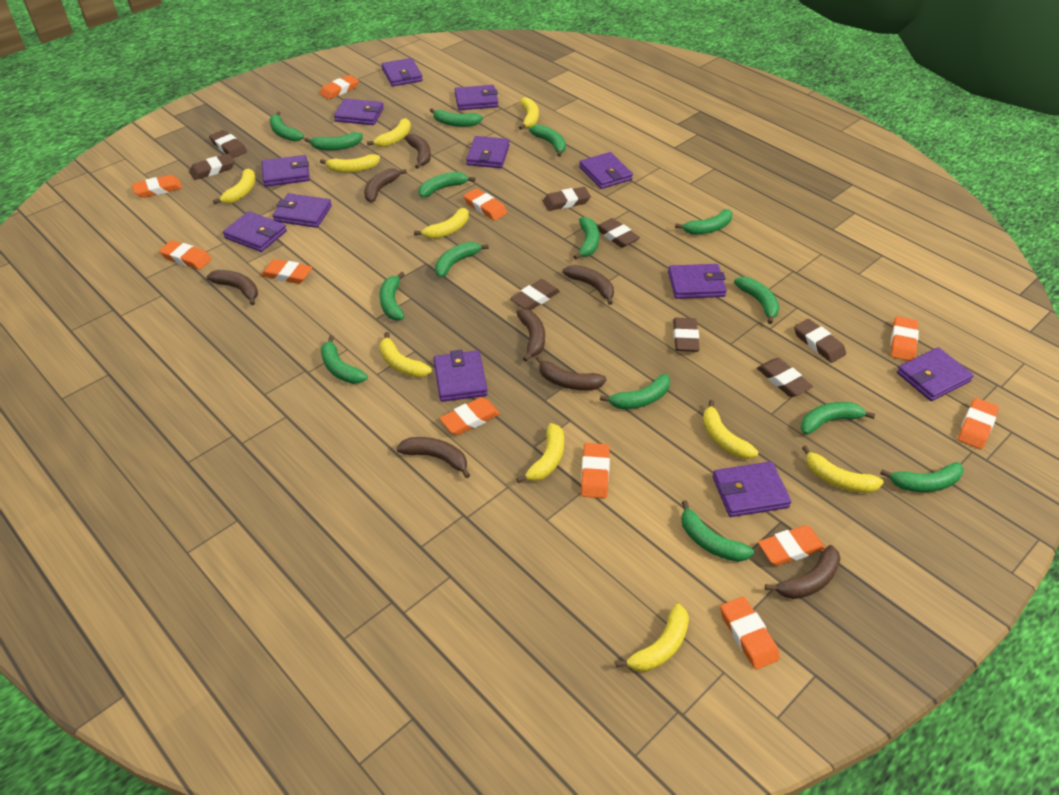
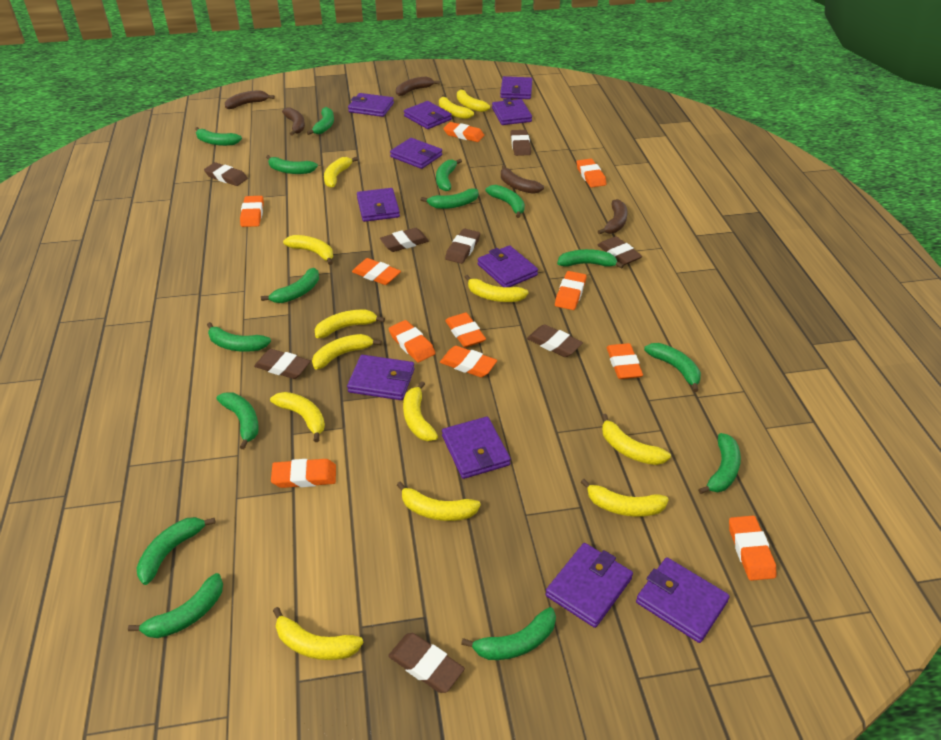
brown banana: [207,270,258,305] [364,169,407,202] [396,437,470,478] [405,134,431,169] [516,309,545,362] [536,356,607,390] [563,265,614,305] [765,545,841,599] = 8 -> [225,90,275,109] [282,107,305,136] [396,77,440,96] [501,165,544,194] [598,199,628,234] = 5
purple wallet: [223,211,287,252] [262,155,310,187] [273,193,332,228] [334,98,384,125] [381,58,423,86] [434,350,488,402] [455,85,498,110] [466,136,510,168] [579,152,633,189] [668,264,727,299] [713,461,791,517] [897,347,974,401] = 12 -> [347,355,415,400] [348,93,394,117] [357,188,400,222] [390,138,442,169] [404,101,452,129] [442,417,511,479] [478,245,538,287] [492,98,532,125] [500,76,532,99] [545,543,633,628] [636,557,730,643] = 11
yellow banana: [213,169,255,204] [320,154,380,173] [367,118,411,147] [380,332,432,378] [414,208,469,239] [516,423,564,483] [519,97,539,130] [616,604,689,672] [703,400,758,459] [802,445,884,493] = 10 -> [270,392,325,442] [273,607,364,660] [283,235,333,265] [312,334,382,370] [315,310,385,338] [324,157,358,188] [397,482,481,521] [403,381,438,441] [439,95,474,119] [457,88,490,112] [464,275,528,302] [581,479,669,517] [602,414,671,465] = 13

